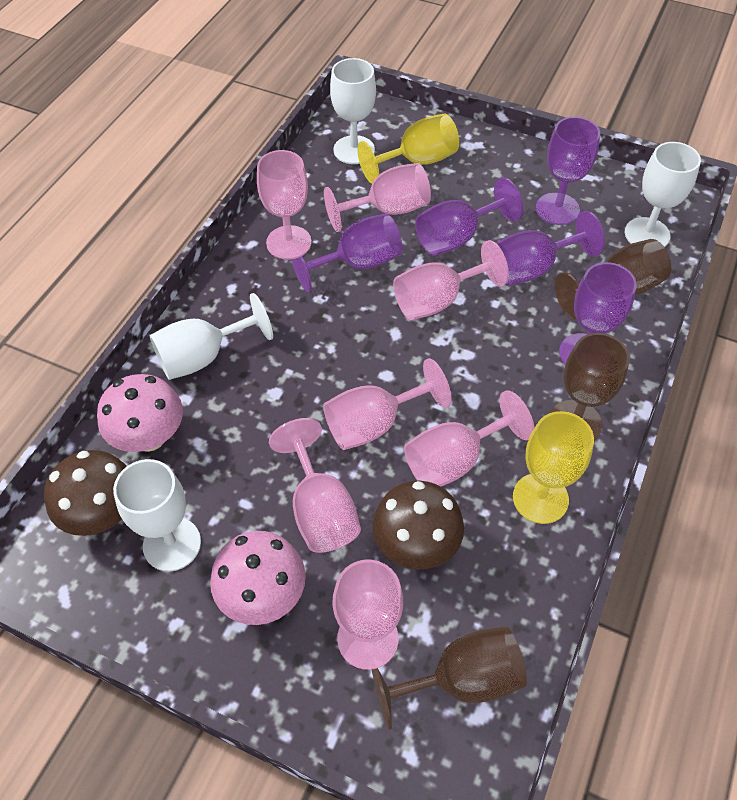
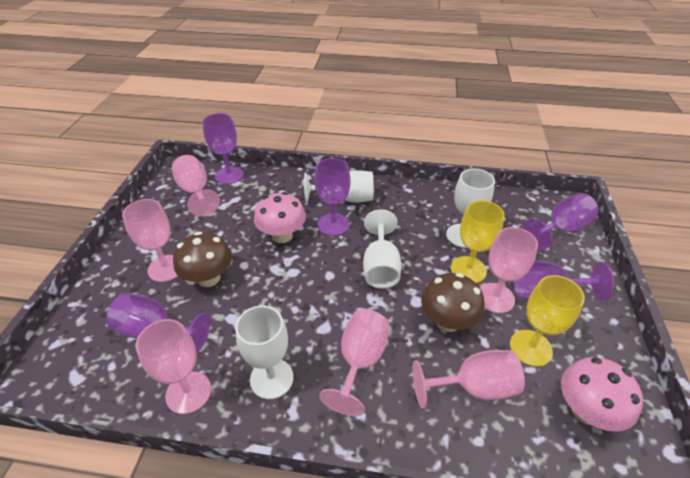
brown goblet: [371,626,527,730] [550,333,630,441] [555,239,671,320] = 3 -> none = 0
pink goblet: [257,150,312,260] [269,418,361,553] [323,358,452,450] [324,163,431,232] [332,560,403,670] [393,240,509,320] [404,390,534,487] = 7 -> [122,199,178,282] [136,319,211,414] [172,155,220,216] [319,309,390,416] [412,350,525,408] [480,227,538,313] = 6

